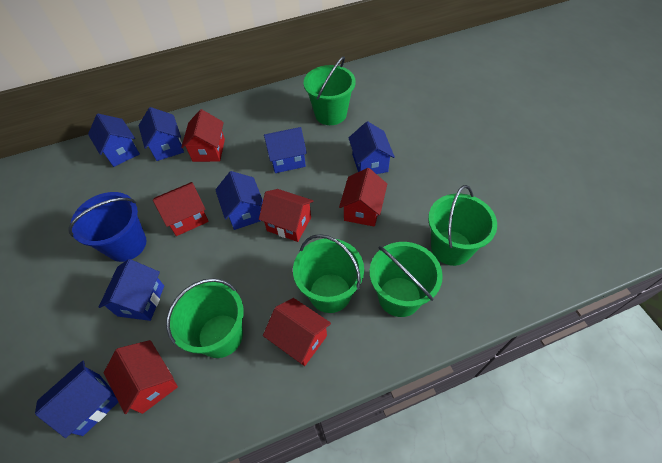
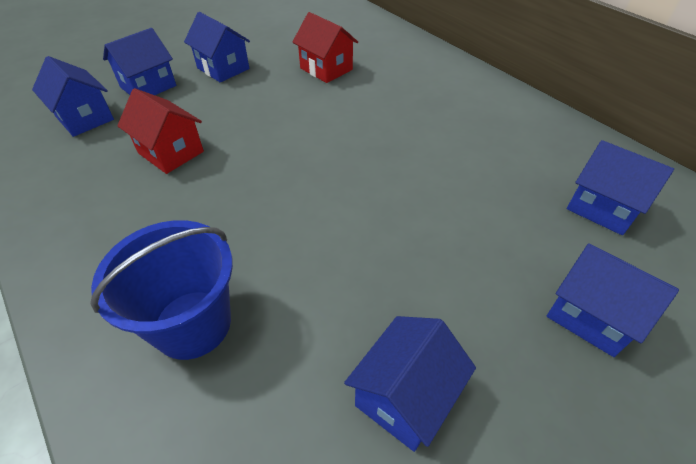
blue house: [35,361,118,438] [88,114,140,167] [99,259,164,321] [139,107,184,161] [215,171,263,230] [264,127,307,173] [349,121,395,174] = 7 -> [32,56,114,137] [103,28,176,95] [184,12,250,82] [344,316,476,452] [547,243,679,357] [567,140,674,235] = 6
green bucket: [166,278,244,358] [293,234,364,313] [304,56,356,125] [369,242,443,317] [428,185,497,266] = 5 -> none = 0
red house: [104,340,178,414] [153,182,209,236] [181,109,225,162] [259,189,313,242] [263,298,331,366] [339,168,387,227] = 6 -> [117,88,204,174] [293,12,358,83] = 2

